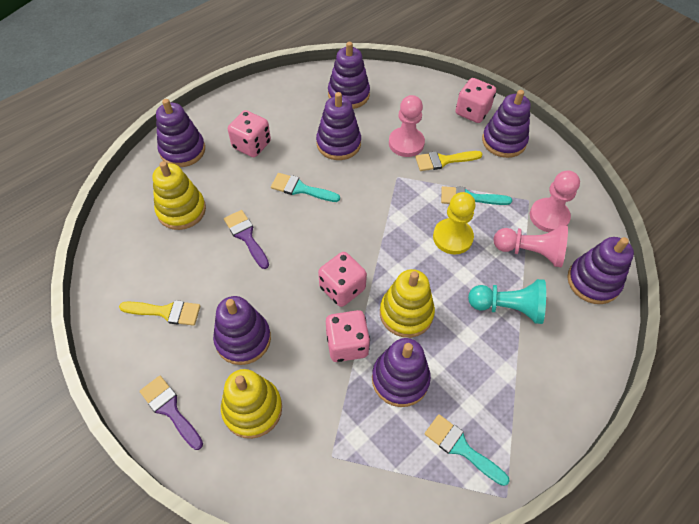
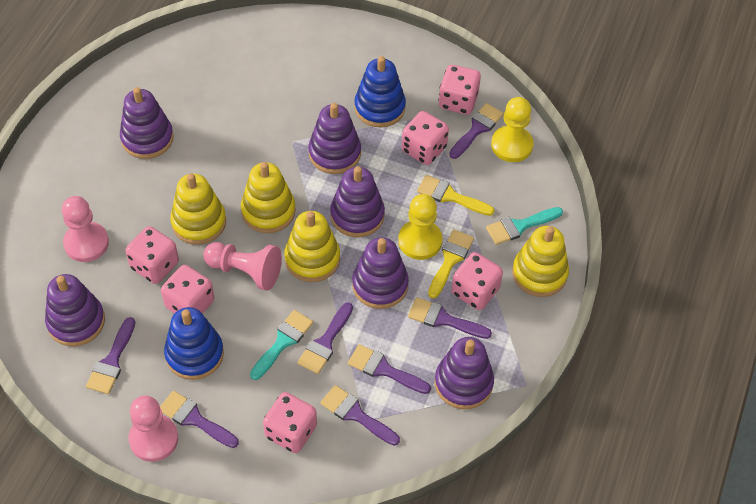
blue stacking toy: none = 0 -> [164,307,224,380] [354,56,406,128] = 2
pink dice: [228,110,271,157] [318,252,367,307] [326,310,370,362] [455,78,496,123] = 4 -> [125,226,179,284] [161,265,214,314] [263,392,317,453] [402,111,449,165] [439,65,481,115] [451,252,503,310] = 6
purple brush: [140,376,203,450] [224,210,269,269] = 2 -> [86,317,135,394] [160,391,239,448] [297,302,353,374] [320,385,400,446] [348,344,431,394] [408,297,492,339] [449,103,504,159] = 7
purple stacking toy: [156,99,205,167] [213,296,271,365] [316,92,361,160] [328,42,370,109] [372,338,431,407] [482,90,531,158] [567,237,634,304] = 7 -> [45,274,105,347] [120,87,174,159] [308,103,361,174] [330,166,385,237] [352,237,409,309] [435,337,494,409] = 6
turquoise brush: [271,173,340,202] [425,414,510,486] [441,186,512,205] = 3 -> [250,310,313,380] [486,207,563,245] = 2
turquoise pawn: [468,279,546,324] = 1 -> none = 0
yellow pawn: [433,192,476,254] = 1 -> [398,194,442,260] [491,97,534,162] = 2
yellow stacking toy: [152,161,206,230] [221,369,282,439] [380,269,435,338] = 3 -> [170,173,226,245] [241,162,296,233] [284,211,340,282] [512,226,569,297] = 4

